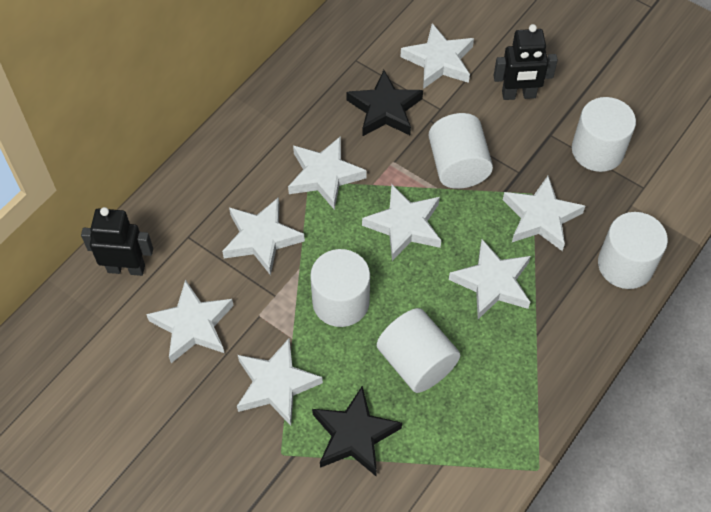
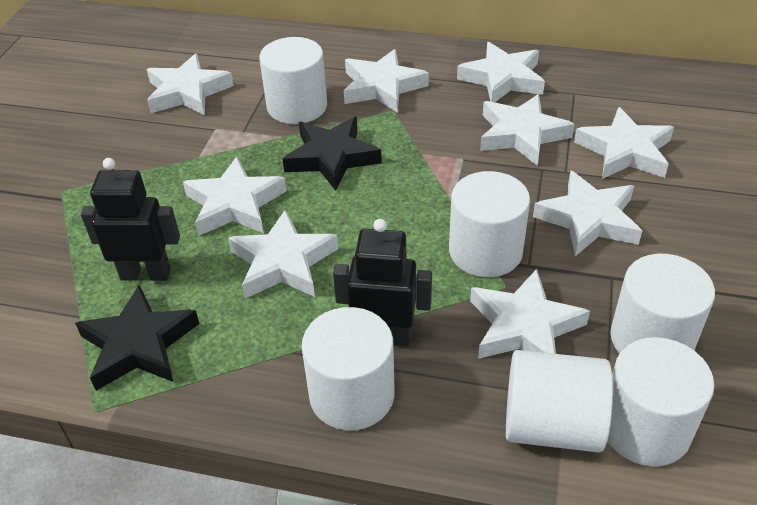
white cylinder: [310,249,370,327] [377,308,460,393] [429,113,493,189] [572,97,636,172] [598,212,668,289] = 5 -> [259,37,327,124] [302,307,395,430] [449,171,530,277] [506,350,613,453] [607,337,715,466] [610,254,715,354] = 6
white star: [146,280,234,363] [222,197,305,275] [237,339,323,426] [288,136,367,210] [362,185,441,261] [401,23,474,89] [449,239,531,319] [503,176,585,251] = 8 -> [146,53,234,116] [183,156,286,236] [228,210,338,298] [344,49,429,113] [457,42,545,102] [470,269,590,359] [480,94,575,165] [533,171,642,256] [574,107,674,179] = 9

